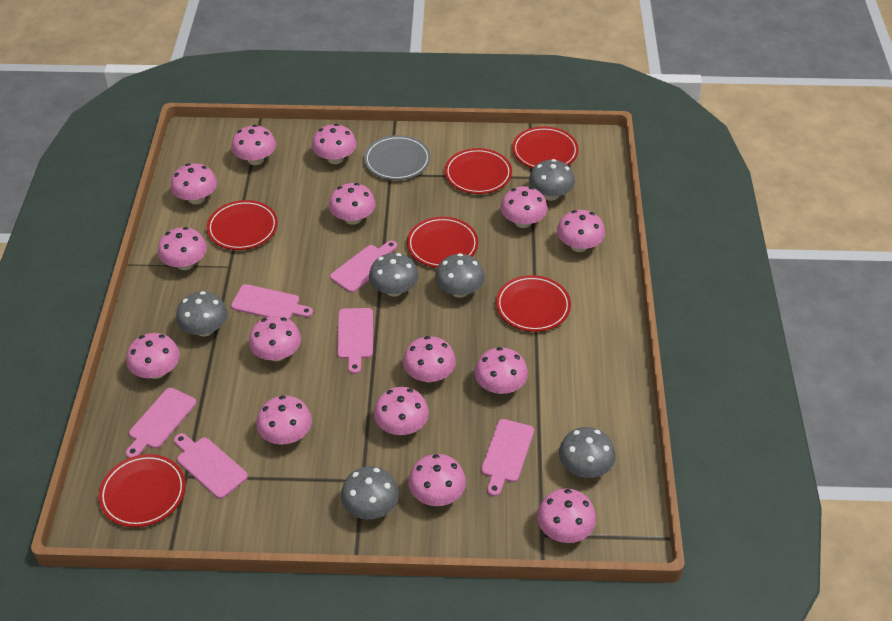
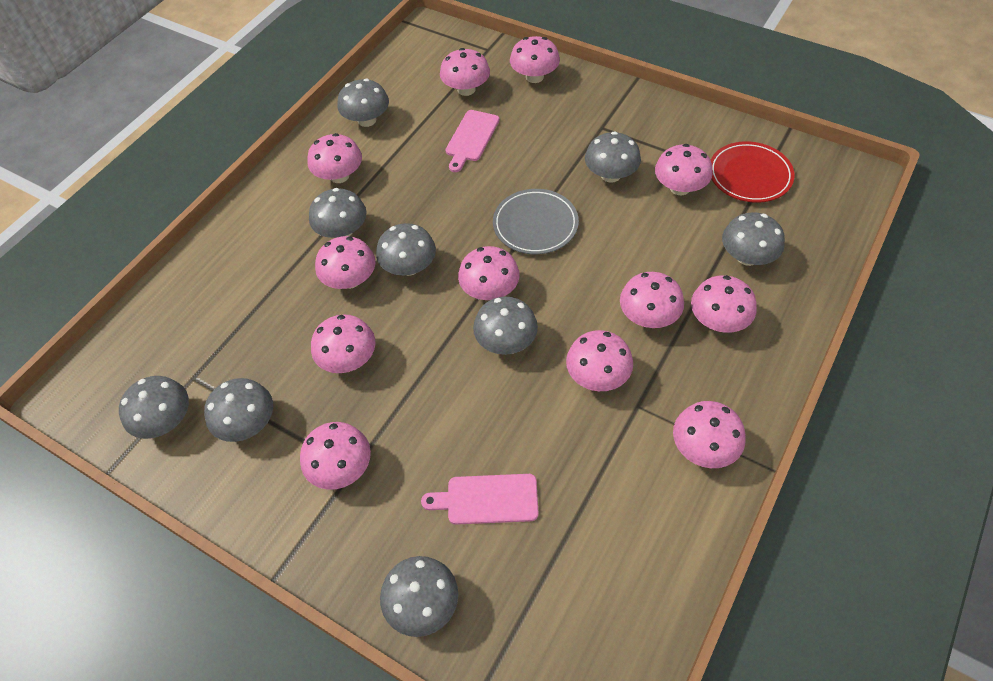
grey mushroom: [176,291,228,337] [341,466,399,519] [369,253,418,297] [435,253,485,298] [529,159,575,201] [559,427,616,478] = 6 -> [119,376,189,439] [204,378,273,442] [309,188,366,238] [337,79,389,127] [376,223,436,276] [380,556,458,637] [473,297,538,355] [585,131,641,183] [722,212,785,266] = 9
pink cutting board: [126,388,197,458] [174,433,248,499] [231,284,313,320] [330,241,397,293] [337,308,373,374] [481,419,534,496] = 6 -> [421,474,539,525] [446,110,500,172] = 2
pink mushroom: [126,333,180,379] [158,227,207,270] [170,163,217,204] [231,125,276,165] [249,316,301,361] [256,396,312,445] [312,124,357,164] [329,183,376,225] [374,387,429,435] [403,336,456,382] [408,454,466,506] [474,347,528,394] [500,186,547,228] [537,488,596,543] [557,210,605,252] = 15 -> [300,422,371,490] [307,133,362,183] [311,314,375,373] [315,236,376,289] [440,48,490,96] [458,246,520,300] [510,36,560,83] [566,330,633,391] [620,272,684,328] [655,144,713,195] [673,401,746,468] [691,275,757,333] = 12
red plate: [99,454,186,527] [207,200,278,250] [407,217,478,268] [445,148,512,194] [496,275,571,332] [512,126,579,168] = 6 -> [711,141,794,203] = 1

